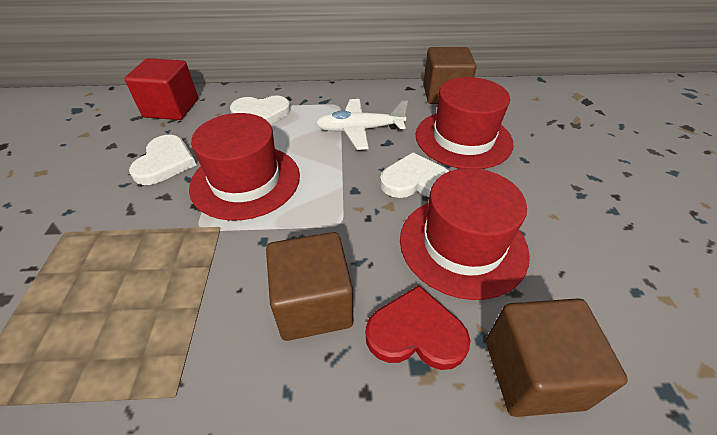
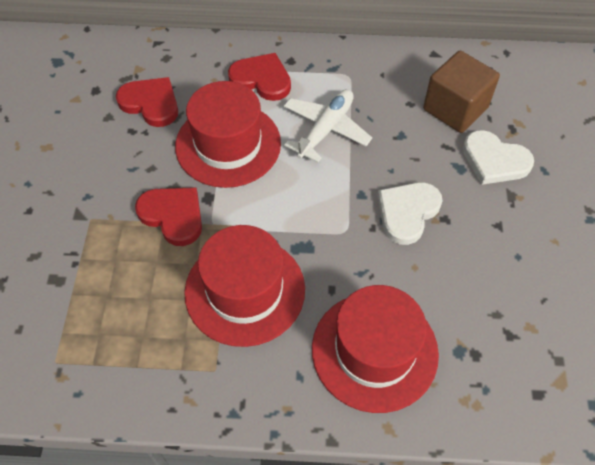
brown cube: [266,232,353,341] [423,47,477,104] [486,298,628,417] = 3 -> [423,51,500,133] = 1
red cube: [125,58,198,120] = 1 -> none = 0
red heart: [366,285,470,370] = 1 -> [116,77,178,127] [135,187,202,246] [228,53,291,101] = 3
white heart: [129,135,196,185] [230,95,291,124] [380,152,449,198] = 3 -> [377,182,442,245] [463,130,534,185] = 2

